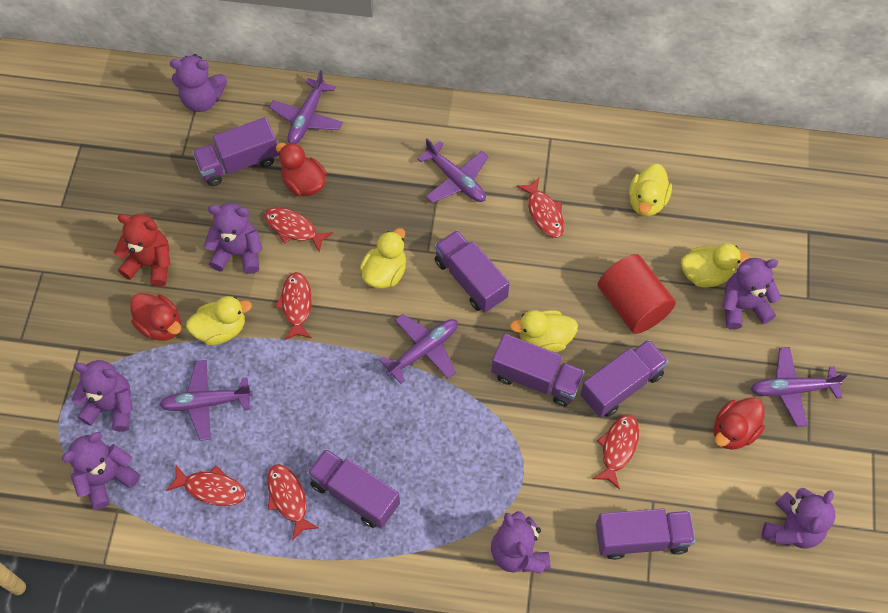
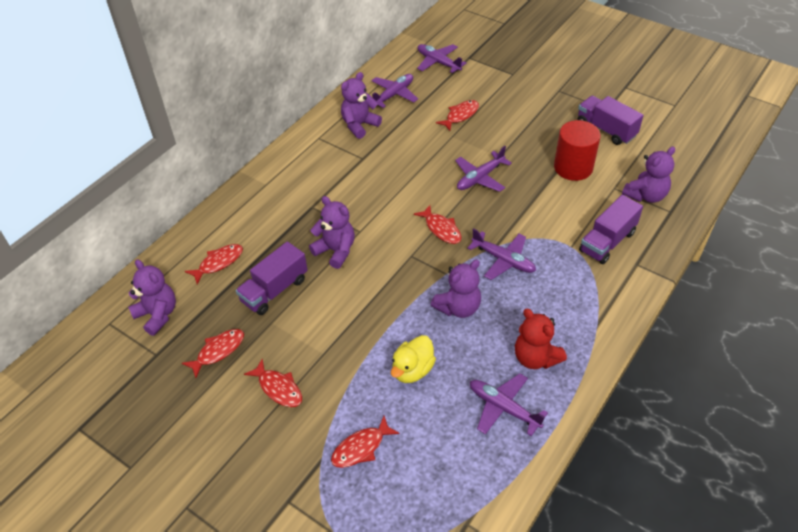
purple teddy bear: [62,432,140,510] [72,360,133,432] [170,54,227,112] [204,203,263,274] [491,511,551,574] [722,258,781,329] [761,488,835,549] = 7 -> [128,260,176,336] [309,196,355,269] [341,72,382,139] [431,260,481,318] [622,147,675,203] = 5
purple truck: [192,117,279,186] [307,449,400,529] [434,230,510,313] [491,334,585,407] [580,340,668,417] [596,508,695,560] = 6 -> [236,241,308,315] [578,96,644,145] [579,195,643,264] = 3
red duck: [130,293,181,341] [276,142,327,196] [714,398,765,450] = 3 -> none = 0
yellow duck: [186,296,252,346] [360,228,406,289] [510,310,578,352] [629,164,672,216] [681,243,750,288] = 5 -> [391,335,436,383] = 1

